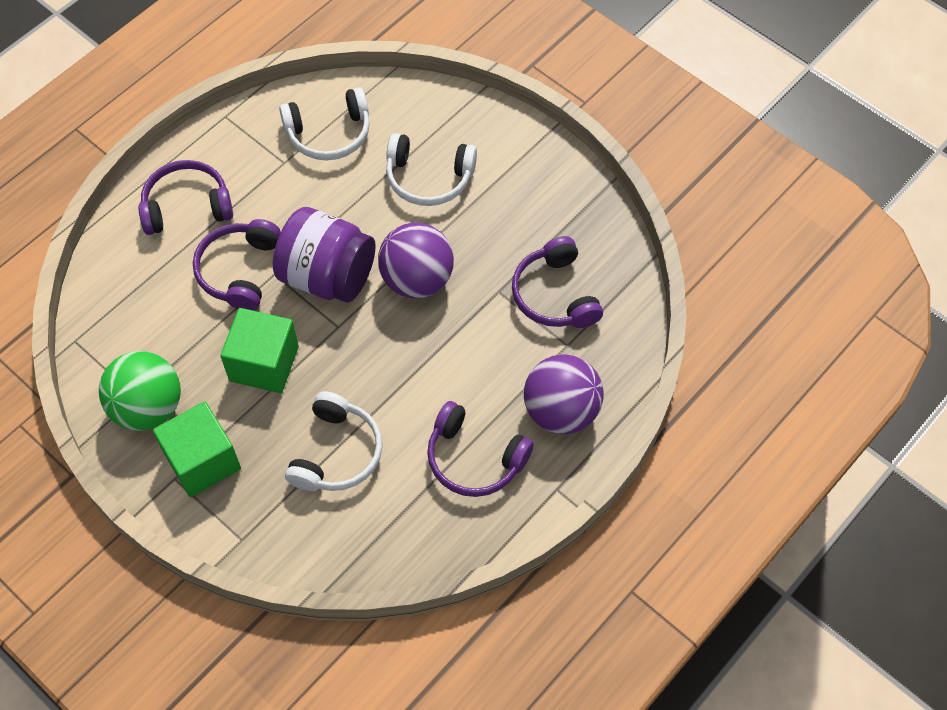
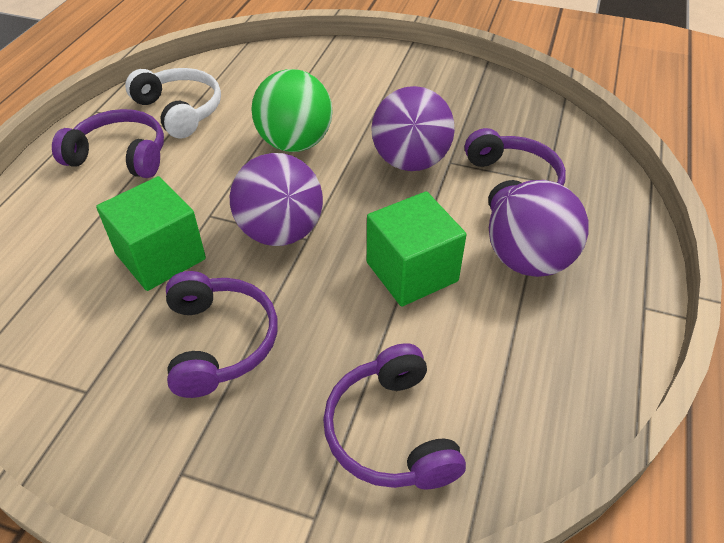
purple ball: [378,223,454,298] [524,354,604,434] = 2 -> [230,153,323,246] [371,86,455,171] [489,180,589,277] = 3
purple jar: [273,207,376,303] = 1 -> none = 0
white headphones: [279,87,370,160] [285,391,382,491] [386,133,477,206] = 3 -> [125,68,221,139] = 1

